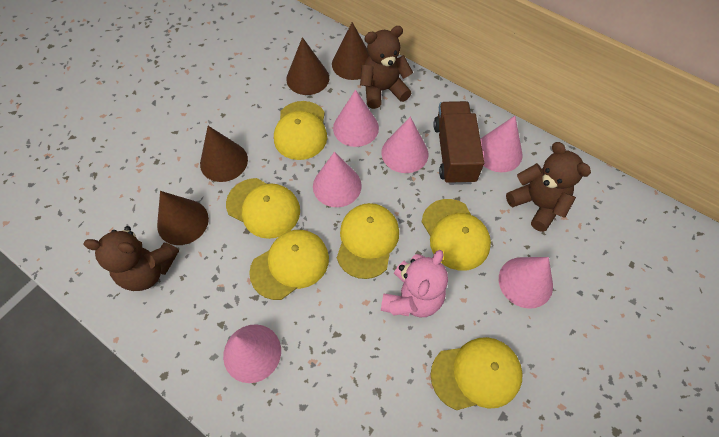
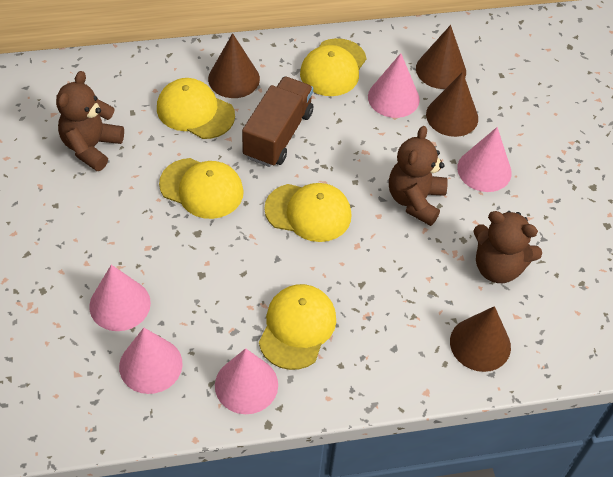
pink cone: [223,324,281,383] [313,152,362,207] [333,90,379,147] [381,117,428,173] [480,116,522,172] [499,257,553,309] = 6 -> [89,265,151,331] [119,328,183,394] [215,348,278,414] [368,53,420,118] [457,127,512,192] = 5
pink teddy bear: [381,250,448,317] = 1 -> none = 0
yellow cap: [226,178,300,239] [249,230,329,300] [274,101,327,160] [337,203,399,279] [422,199,491,271] [431,337,522,410] = 6 -> [157,78,235,139] [159,158,244,219] [259,284,336,370] [264,183,352,242] [300,38,367,96] = 5

